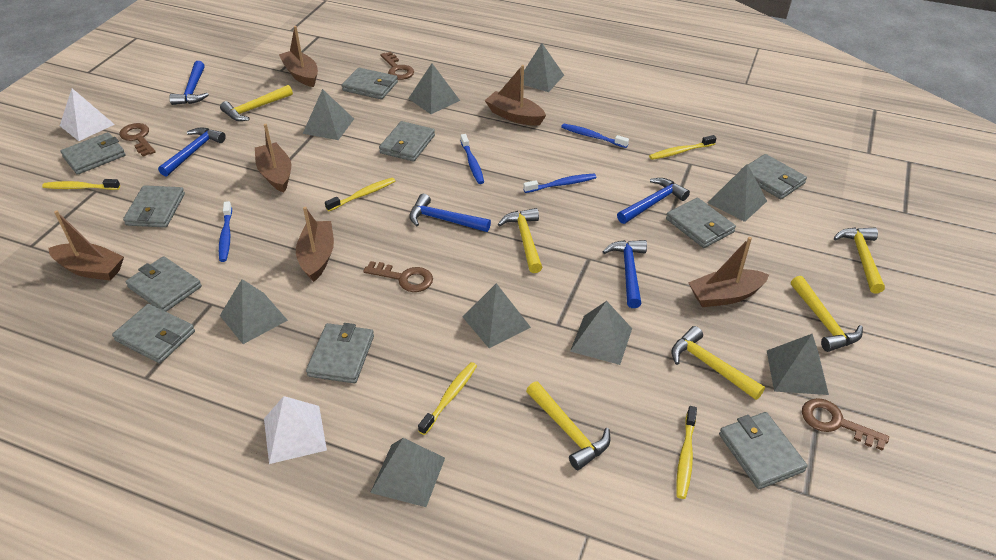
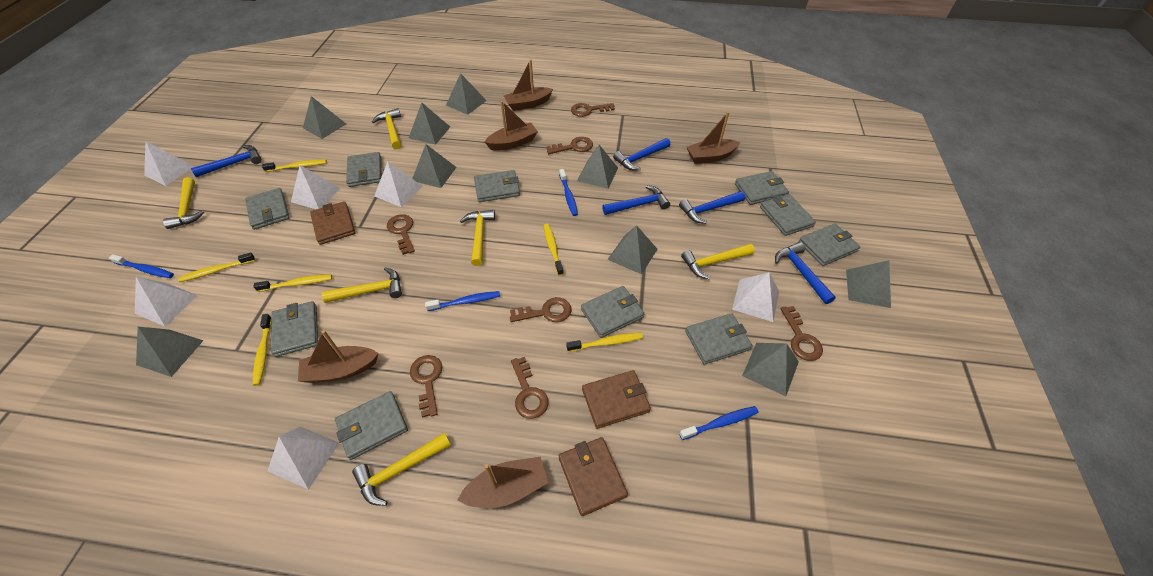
brown boat: [48,210,124,281] [255,124,291,193] [279,26,318,87] [296,207,334,282] [485,65,546,126] [688,237,769,307] = 6 -> [298,330,379,383] [457,457,548,508] [485,101,538,151] [504,59,553,111] [687,112,740,164] = 5
brown key: [120,123,156,156] [364,261,433,292] [380,52,414,80] [802,398,889,451] = 4 -> [387,214,415,255] [410,355,442,418] [510,297,572,322] [511,357,549,419] [546,137,593,154] [571,103,615,117] [780,306,823,361] = 7
brown wallet: none = 0 -> [310,201,355,245] [559,437,628,516] [582,370,651,429] = 3
white pyramid: [60,88,115,141] [264,396,327,464] = 2 -> [135,277,198,327] [144,141,195,186] [268,426,339,490] [291,165,340,209] [374,161,423,207] [732,272,779,322] = 6
yellow toothbrush: [42,179,120,190] [325,177,395,211] [418,362,477,435] [649,135,717,160] [676,406,697,499] = 5 -> [178,252,255,282] [253,274,332,292] [253,314,271,386] [262,160,327,172] [544,224,564,276] [566,332,643,352] = 6

